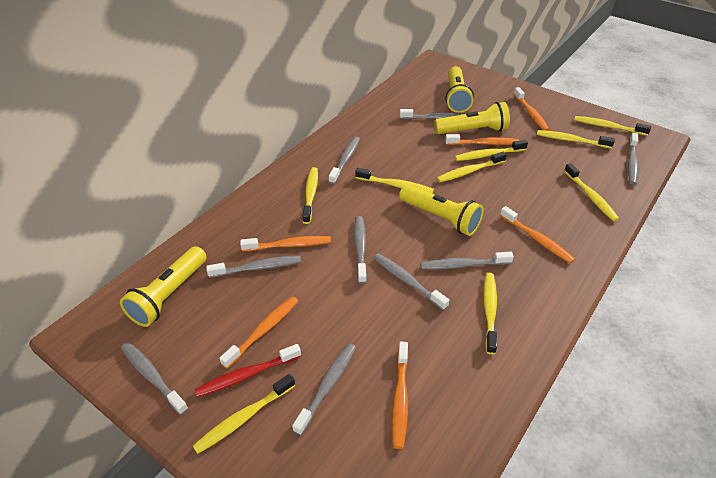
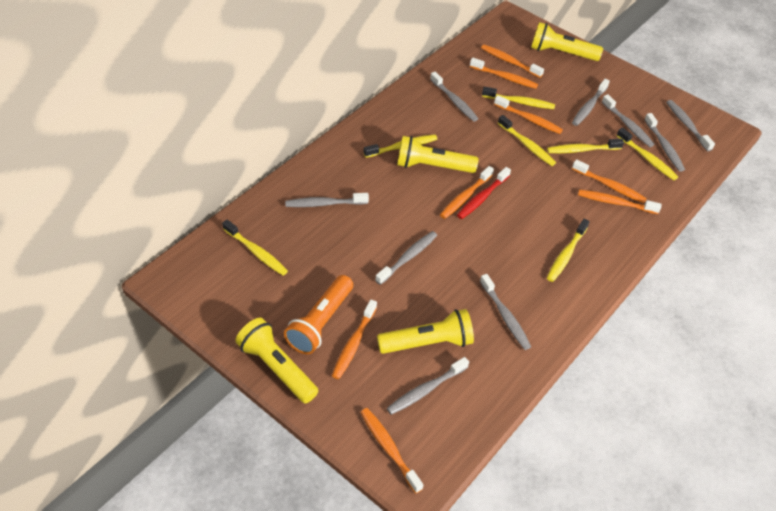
orange flashlight: none = 0 -> [284,275,353,354] = 1
orange toothbrush: [219,296,298,369] [240,236,331,252] [392,342,408,449] [445,134,519,145] [500,206,575,263] [514,87,550,131] = 6 -> [332,300,377,379] [360,408,423,493] [440,166,494,219] [470,58,538,89] [481,45,544,78] [494,95,563,134] [572,159,647,203] [578,190,662,214] = 8
yellow toothbrush: [193,374,295,454] [302,167,318,224] [355,168,434,194] [437,152,507,182] [455,140,528,161] [483,273,497,354] [537,130,615,149] [564,163,619,221] [574,116,651,136] = 9 -> [222,220,288,275] [364,134,437,158] [482,87,555,109] [498,115,556,166] [547,139,624,153] [547,219,590,282] [616,127,678,180] = 7

